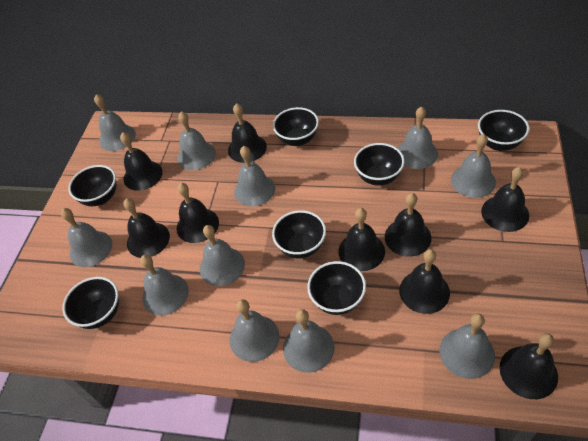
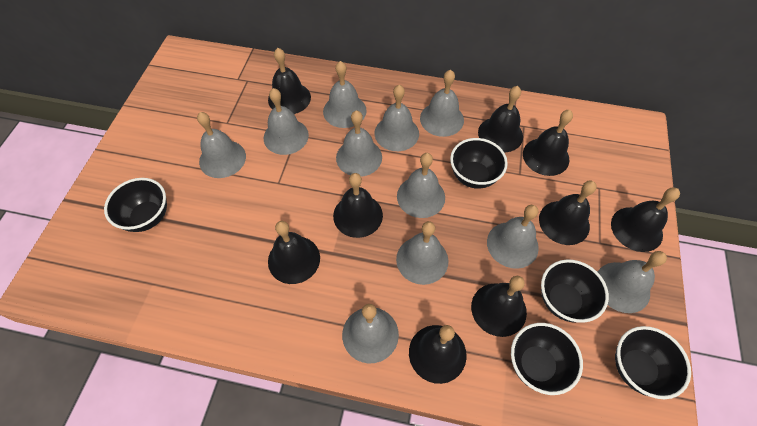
black bowl: [62,277,119,329] [68,165,116,206] [272,210,326,258] [273,107,319,146] [307,261,366,315] [354,143,404,186] [478,110,529,151] = 7 -> [104,178,167,232] [450,138,508,189] [511,323,583,395] [541,259,609,323] [615,326,691,399] = 5

